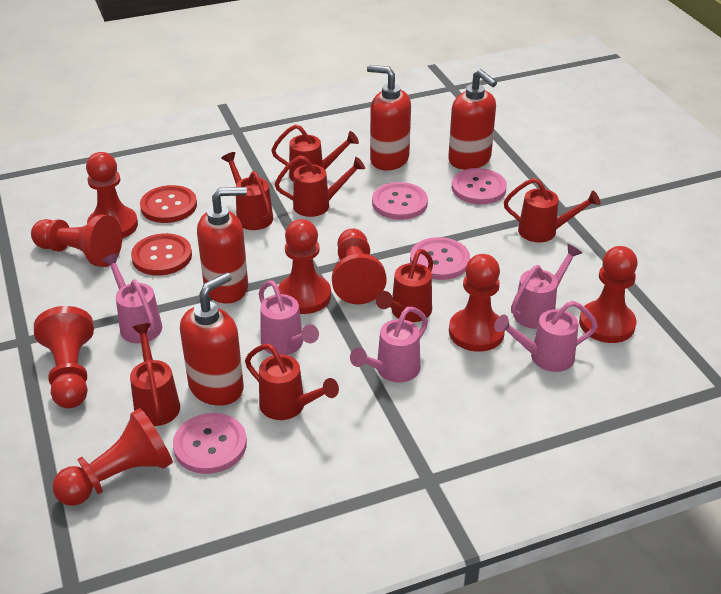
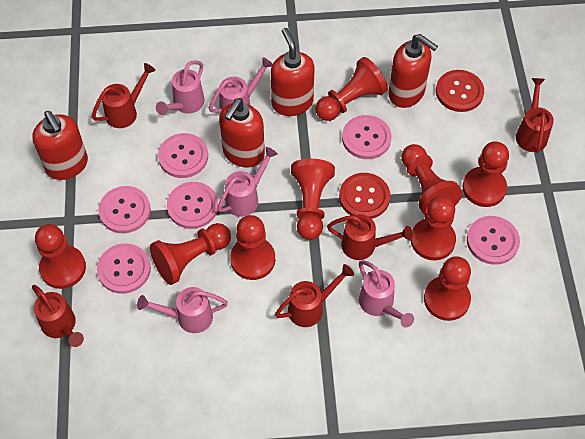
pink button: [173,413,247,474] [372,182,428,220] [410,237,470,280] [452,168,507,204] = 4 -> [97,243,151,294] [98,186,151,233] [158,133,208,178] [167,182,218,229] [342,115,391,159] [467,216,520,265] = 6
red pawn: [31,215,122,267] [34,306,94,408] [53,408,173,506] [86,152,138,239] [278,219,331,314] [332,229,387,304] [449,254,505,352] [579,246,638,343] = 8 -> [35,224,86,289] [150,223,231,285] [230,215,275,280] [291,159,335,240] [316,57,388,121] [401,144,462,215] [411,195,456,261] [424,256,471,321] [462,141,509,207] = 9
red watering can: [130,323,180,426] [221,152,273,230] [245,344,339,420] [271,125,359,182] [275,156,365,217] [376,249,433,322] [504,178,600,243] = 7 -> [32,285,84,347] [92,63,156,128] [275,264,354,327] [327,214,413,260] [516,78,554,153] = 5

